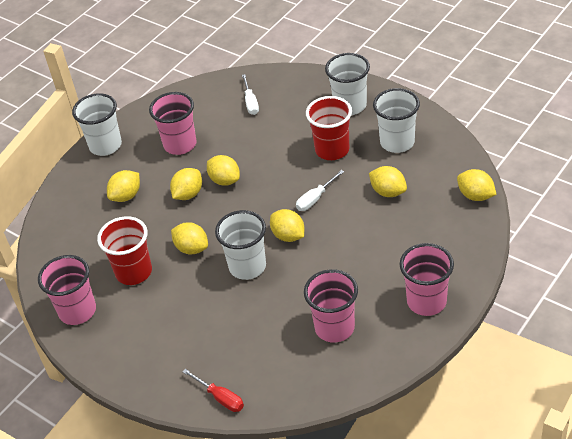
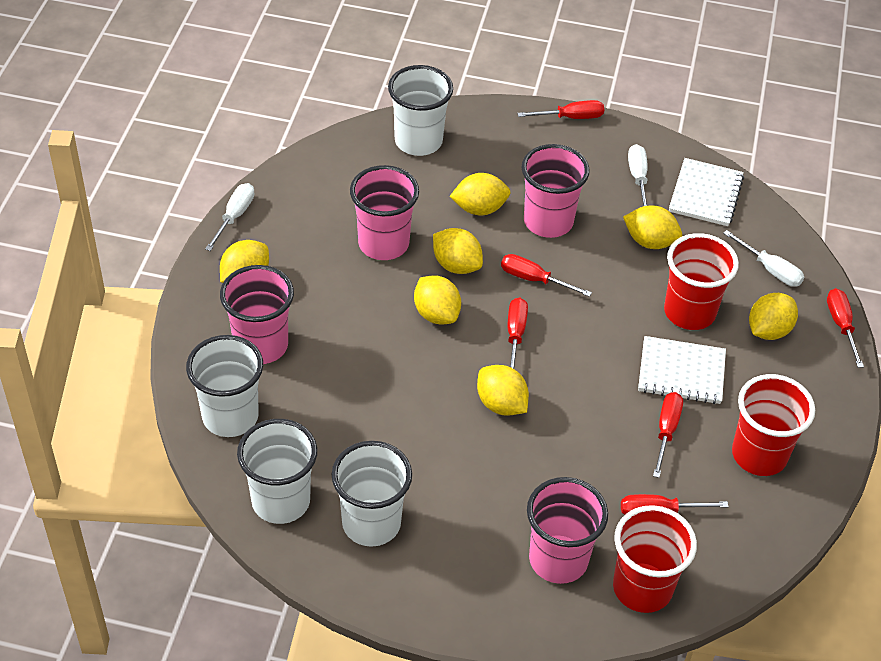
red cup: [97,216,152,285] [306,96,352,160] = 2 -> [613,505,697,613] [664,233,739,330] [732,374,815,476] = 3
red screwdriver: [182,369,244,412] = 1 -> [501,254,592,297] [508,297,528,369] [517,100,604,119] [621,494,729,515] [653,392,683,478] [827,288,864,368] = 6
white notebook: none = 0 -> [638,336,726,404] [669,158,744,226] = 2
white screwdriver: [242,74,259,115] [296,170,344,211] = 2 -> [205,183,254,251] [628,144,648,206] [723,230,804,287] = 3

